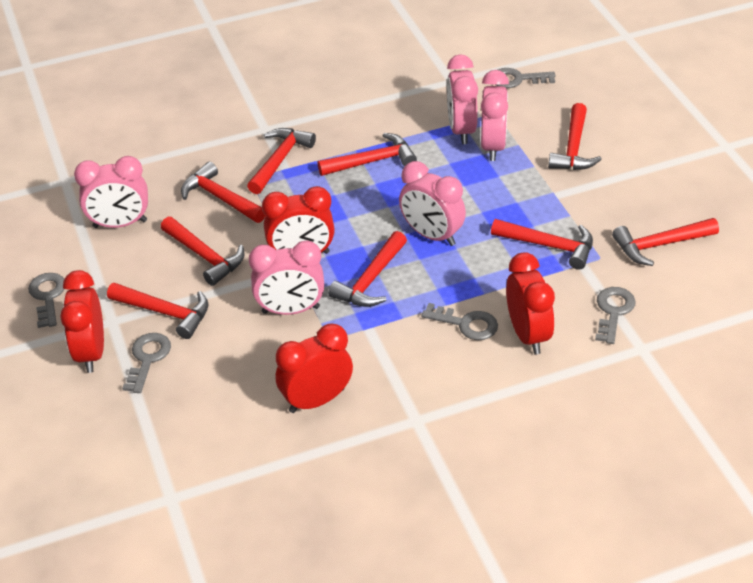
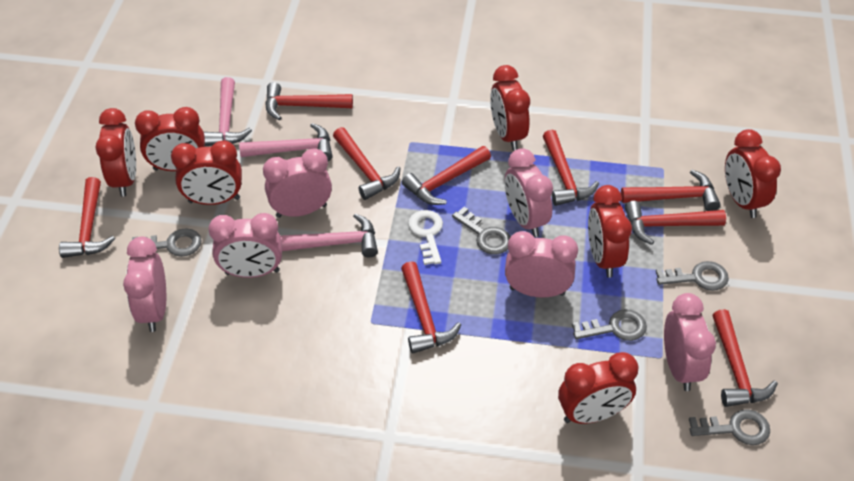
pink clock: [74,156,148,228] [249,240,324,315] [399,161,466,246] [447,54,478,144] [481,70,509,161] = 5 -> [123,237,166,332] [208,213,282,278] [263,148,332,218] [505,148,553,237] [505,231,578,298] [664,293,716,391] = 6
pink hammer: none = 0 -> [204,77,252,147] [239,123,332,161] [280,213,378,257] = 3
red clock: [60,270,104,373] [262,186,335,254] [276,324,353,413] [506,252,555,354] = 4 -> [95,108,136,197] [135,107,205,171] [171,140,242,205] [490,65,530,150] [558,352,639,424] [588,185,632,278] [725,129,781,218] = 7
white key: none = 0 -> [408,210,443,265] = 1

